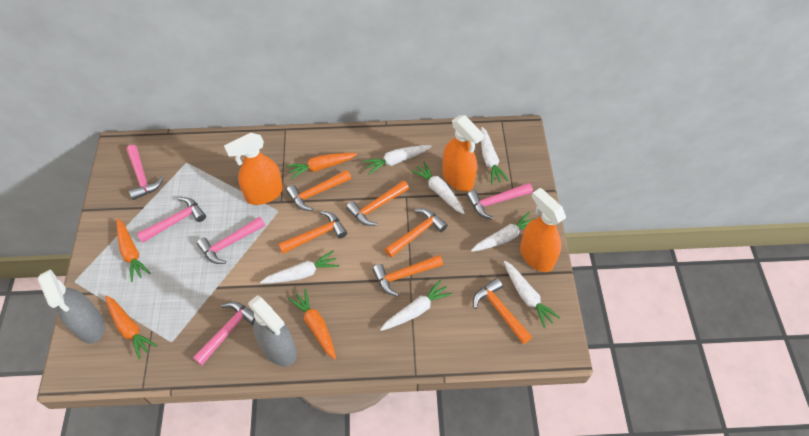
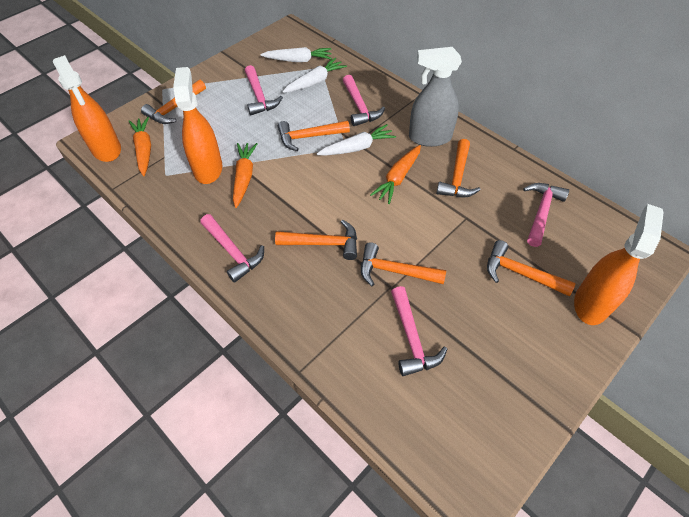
grey spray bottle: [38,269,105,344] [249,295,297,366] = 2 -> [409,47,462,147] = 1
orange carrot: [105,295,157,359] [117,219,150,282] [286,153,357,179] [288,289,336,360] = 4 -> [129,117,151,176] [233,143,257,208] [370,145,421,204] = 3
white carrot: [260,251,339,284] [363,145,431,175] [380,279,452,331] [411,162,465,214] [471,212,535,252] [481,127,509,184] [504,261,560,328] = 7 -> [260,47,332,62] [282,57,347,93] [317,124,396,155] = 3

